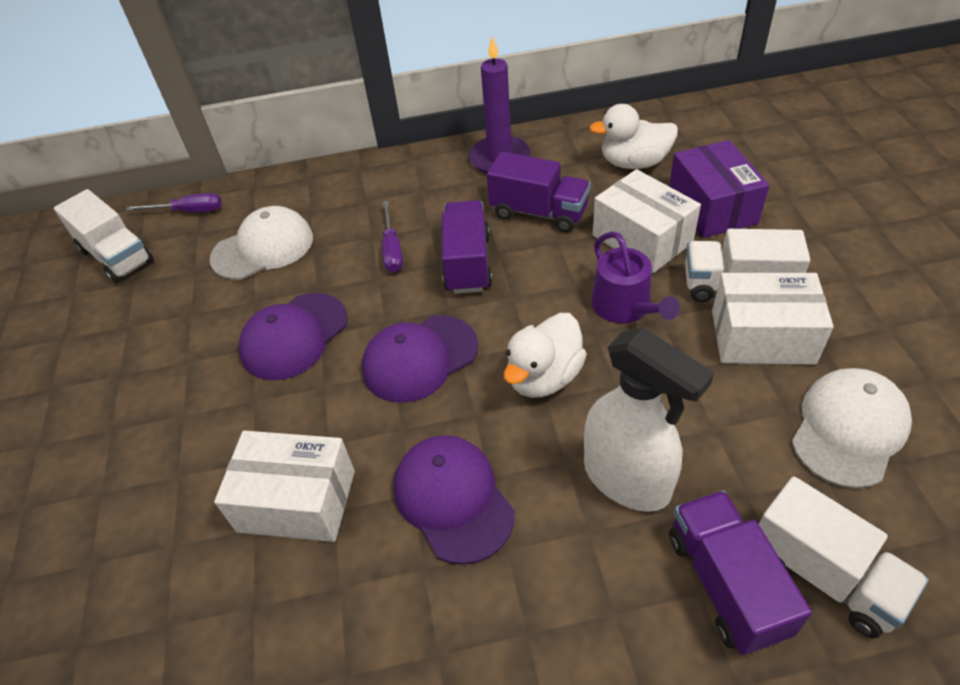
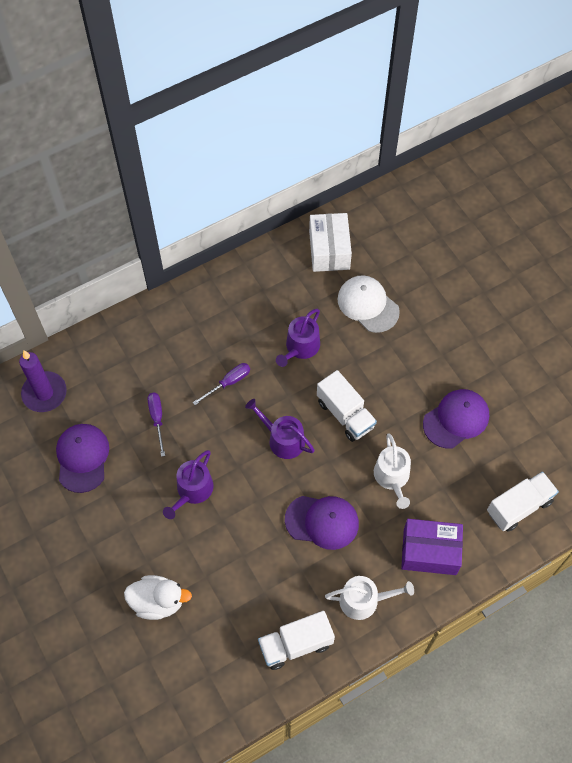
purple truck: [442,200,492,294] [487,152,591,232] [669,490,812,655] = 3 -> none = 0
purple watering can: [591,231,680,323] = 1 -> [163,450,214,519] [245,399,315,459] [276,309,320,367] = 3
white box: [214,431,355,542] [593,169,701,273] [712,273,834,364] = 3 -> [309,213,352,272] = 1
white cap: [210,206,313,280] [791,368,912,489] = 2 -> [337,275,400,333] = 1
white duck: [504,313,587,398] [589,104,678,169] = 2 -> [124,575,192,620] = 1
white spray bottle: [584,327,714,512] = 1 -> none = 0
white watering can: none = 0 -> [325,576,414,620] [374,434,411,509] = 2

